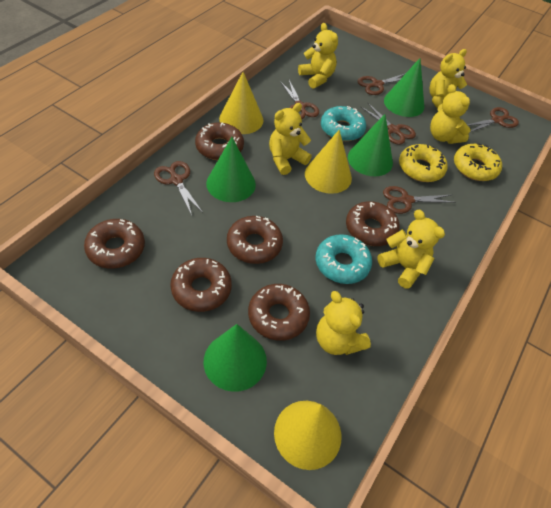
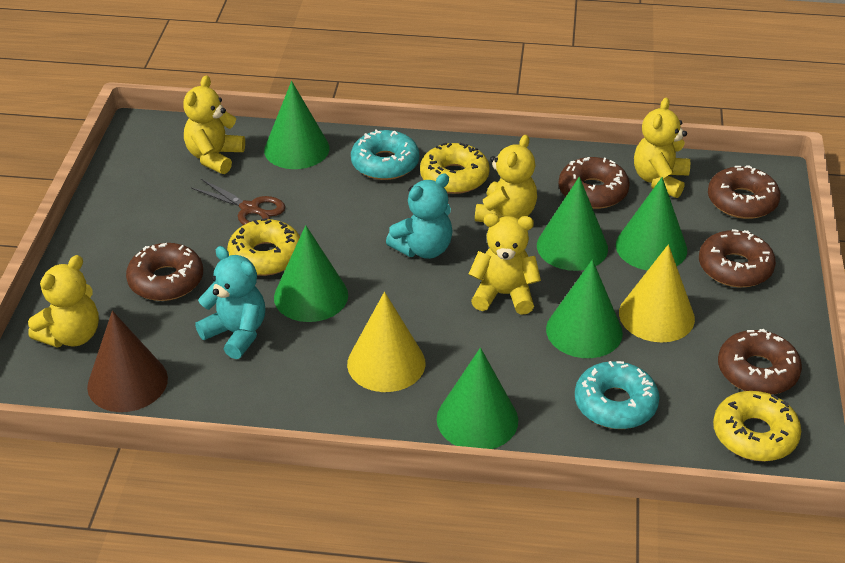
brown cone: none = 0 -> [87,311,168,412] = 1
brown donut: [84,219,145,269] [170,258,232,312] [195,123,244,160] [227,216,283,264] [248,284,310,341] [346,201,400,246] = 6 -> [126,243,203,301] [559,157,630,209] [699,229,776,288] [708,165,780,219] [718,329,802,395] = 5
brown scissors: [154,161,203,215] [280,80,319,119] [358,73,406,95] [361,103,416,145] [383,186,456,214] [467,107,519,132] = 6 -> [191,179,285,225] = 1
green cone: [204,324,267,392] [206,137,256,202] [348,114,393,176] [384,58,424,117] = 4 -> [264,81,330,169] [274,225,348,322] [437,348,518,449] [537,177,608,271] [546,260,623,358] [616,177,687,271] = 6
turquoise teddy bear: none = 0 -> [195,246,265,359] [386,173,453,259] = 2
yellow cone: [219,72,263,134] [274,401,341,470] [305,130,352,194] = 3 -> [347,292,425,392] [619,244,695,343] = 2
yellow donut: [399,144,448,182] [454,143,502,181] = 2 -> [227,218,300,276] [420,143,490,194] [713,391,801,461] = 3
yellow teddy bear: [269,103,312,175] [298,23,338,88] [316,291,371,355] [377,210,445,289] [429,49,467,109] [430,84,471,144] = 6 -> [28,255,99,347] [183,75,245,174] [469,213,541,315] [475,135,537,222] [634,98,690,198] = 5

